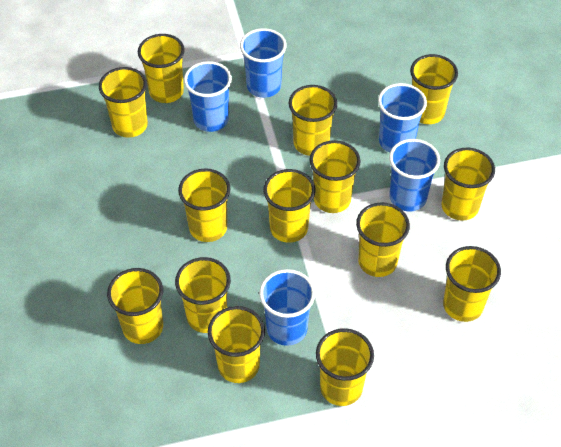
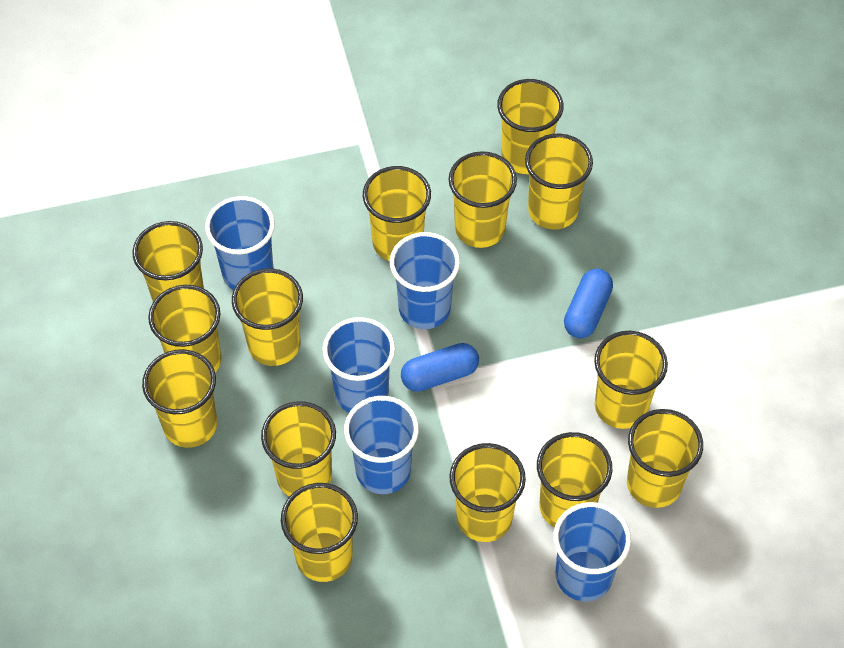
blue capsule: none = 0 -> [401,343,479,392] [564,269,613,338] = 2

